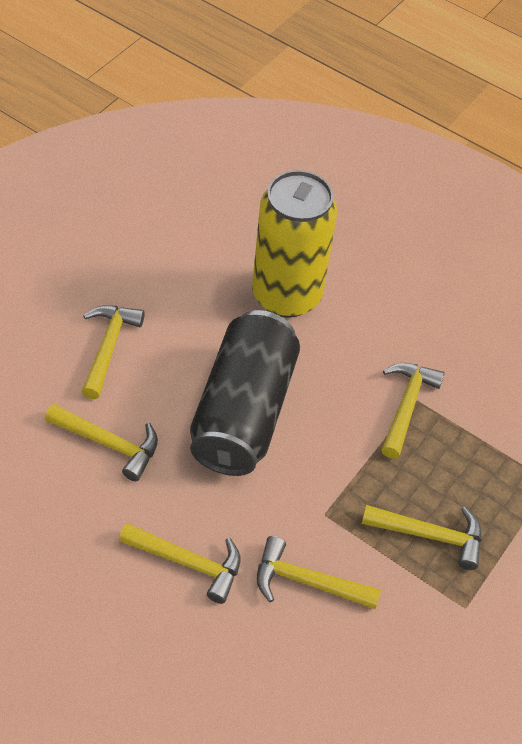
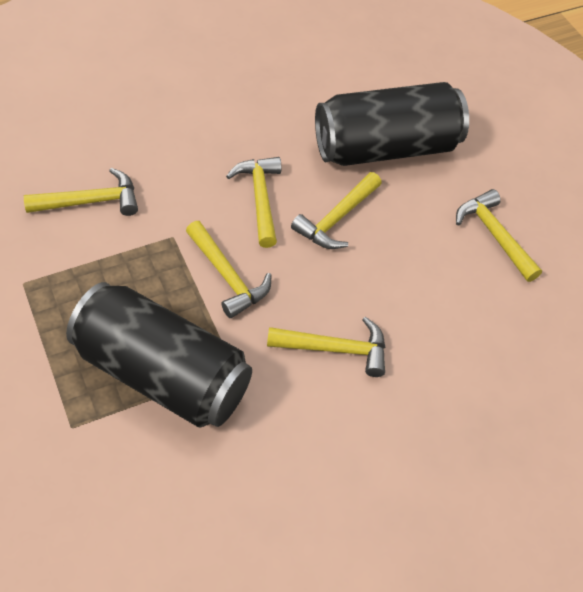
black can: [190,310,300,476] = 1 -> [66,282,252,428] [315,82,469,166] = 2
yellow can: [252,170,337,318] = 1 -> none = 0

